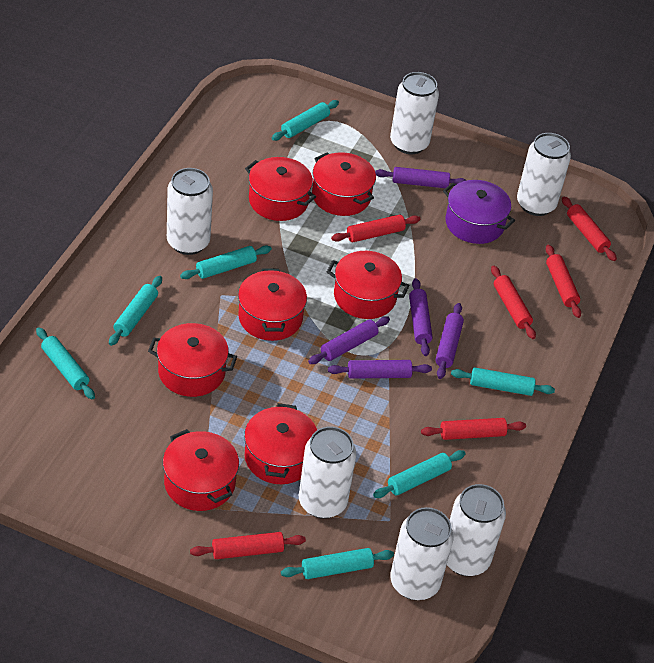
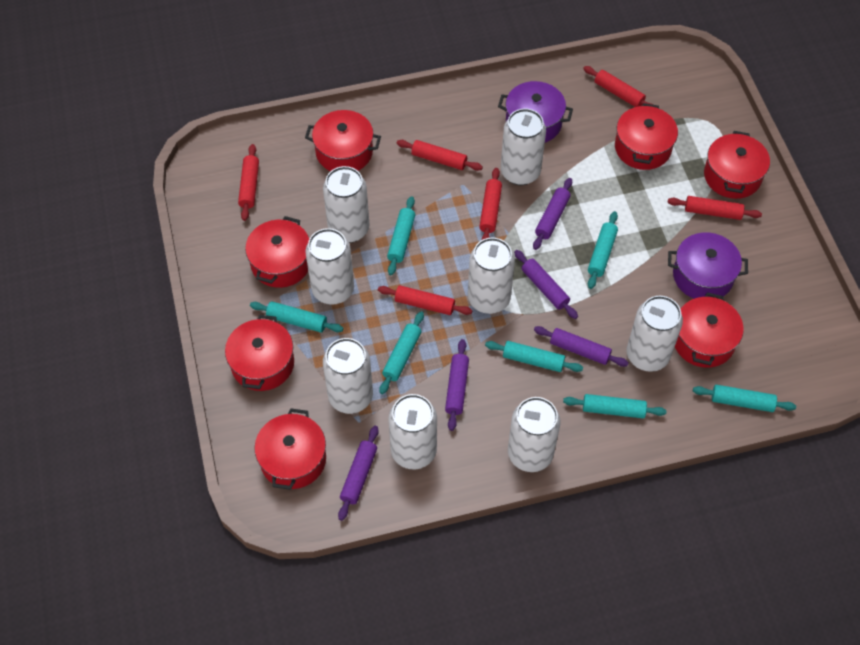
purple pot: [443,180,515,244] = 1 -> [498,81,573,142] [668,232,748,299] = 2
white can: [167,168,213,255] [299,427,356,519] [390,72,439,154] [390,507,454,600] [447,484,506,576] [517,133,571,216] = 6 -> [305,228,354,305] [323,166,369,243] [323,338,373,414] [389,394,437,469] [468,238,515,314] [501,109,546,185] [508,397,561,472] [627,296,683,372] = 8

